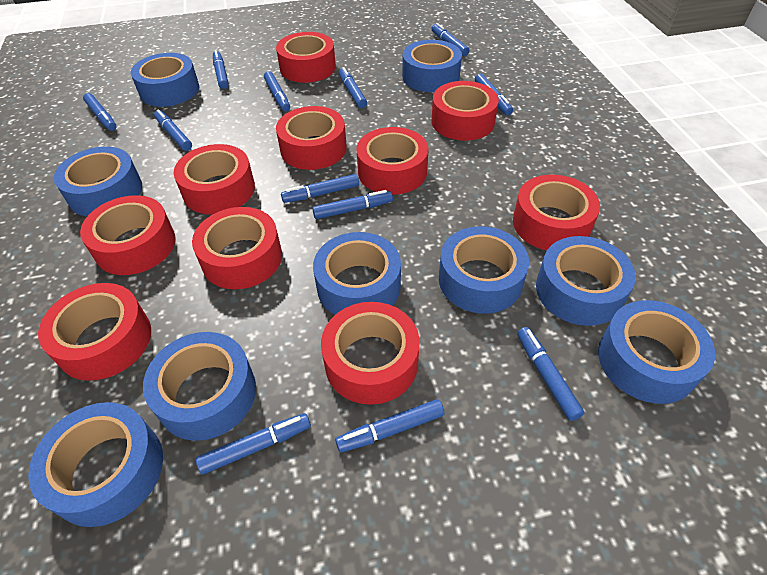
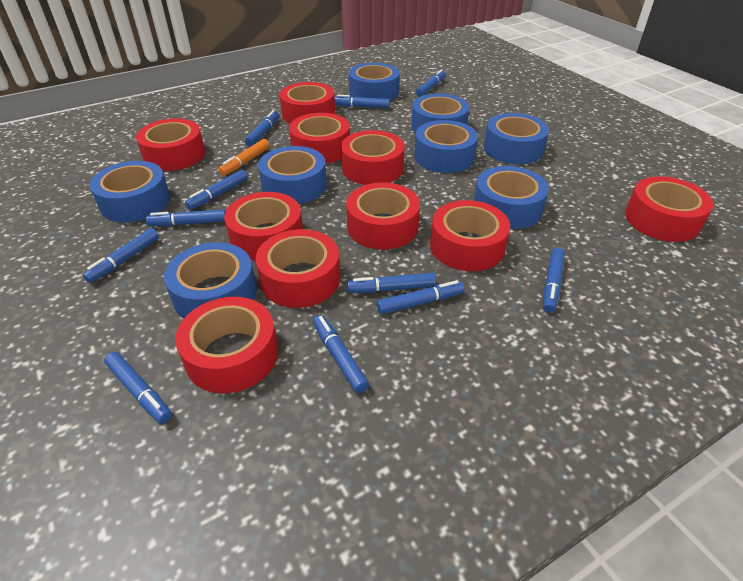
blue marker: [83,93,117,131] [154,109,192,151] [196,413,311,475] [213,50,229,89] [264,71,290,111] [281,174,359,203] [312,190,393,219] [335,399,444,453] [339,67,367,108] [432,23,469,56] [475,74,513,115] [517,327,585,421] = 12 -> [83,228,159,283] [104,352,172,424] [146,209,226,226] [185,170,248,210] [245,110,279,147] [313,315,369,393] [335,95,390,108] [347,273,436,293] [376,280,465,314] [416,69,446,97] [543,248,565,313] = 11
blue tape: [28,402,163,527] [54,147,142,217] [131,53,199,107] [143,332,256,441] [313,232,401,315] [402,40,462,92] [439,226,529,314] [536,236,636,326] [598,300,715,404] = 9 -> [90,161,170,223] [164,242,257,319] [258,146,327,204] [349,62,400,101] [411,94,469,134] [414,120,478,173] [474,166,549,229] [484,113,549,164] = 8
orange marker: none = 0 -> [218,139,270,176] = 1

